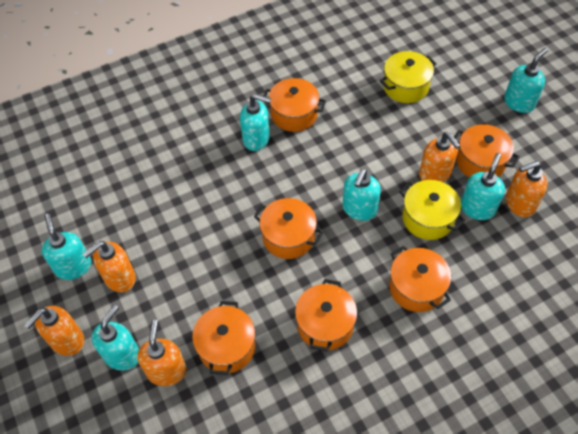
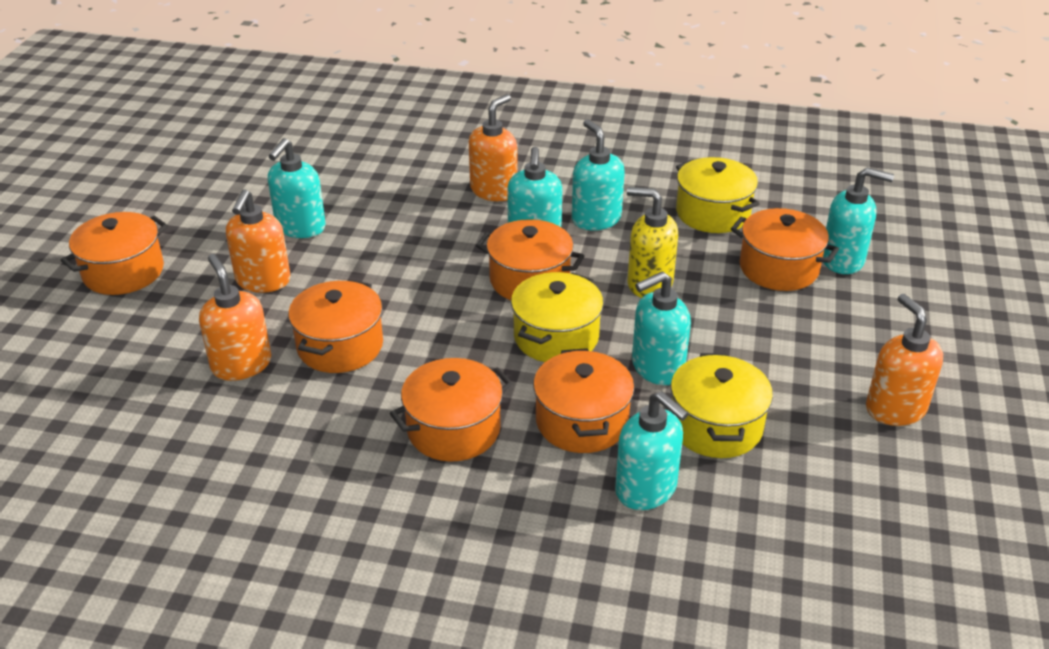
orange soap dispenser: [24,306,84,356] [83,241,136,292] [137,320,187,386] [419,132,460,183] [506,161,548,217] = 5 -> [199,254,271,381] [226,189,291,293] [469,94,518,201] [866,294,943,426] = 4
yellow pot: [380,51,437,103] [399,180,465,240] = 2 -> [511,272,603,362] [671,353,773,458] [676,157,760,233] = 3
yellow soap dispenser: none = 0 -> [627,187,678,298] = 1

